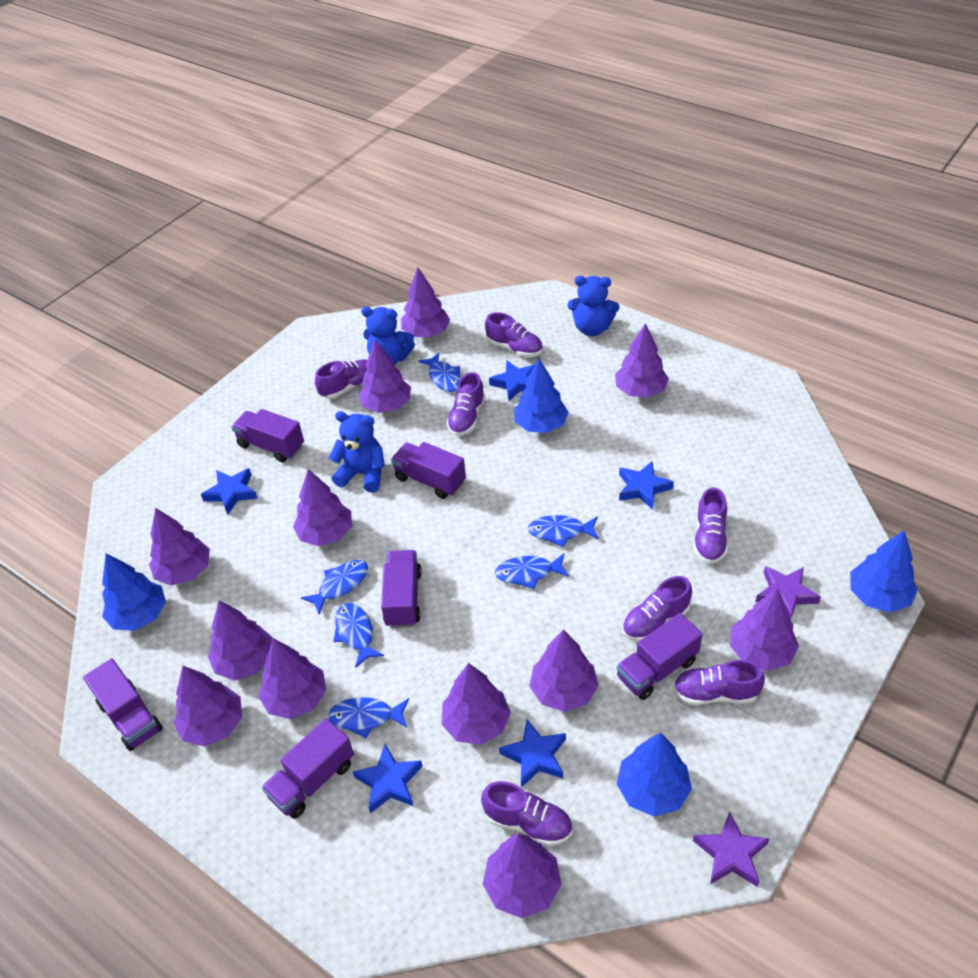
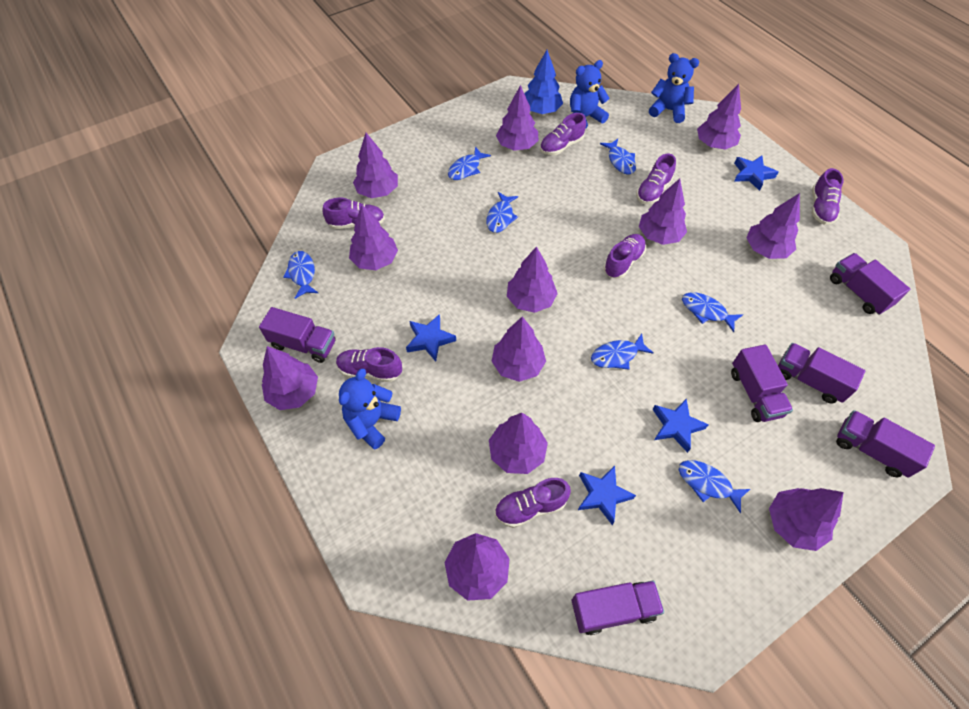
blue fish: [301,560,368,614] [328,697,409,738] [333,603,384,668] [418,352,461,392] [495,554,569,589] [528,515,599,547] = 6 -> [283,251,318,299] [448,146,491,180] [486,192,518,233] [591,334,654,370] [600,139,636,175] [679,460,750,513] [682,292,743,332] = 7
blue star: [201,468,258,515] [353,744,423,814] [489,360,535,401] [499,719,566,788] [619,461,674,510] = 5 -> [406,314,456,362] [578,465,636,525] [652,398,709,453] [734,156,778,191] = 4
blue tree: [102,553,166,631] [514,358,569,433] [617,732,692,817] [850,530,918,613] = 4 -> [524,50,563,114] = 1
purple star: [693,811,770,887] [755,566,821,620] = 2 -> none = 0

